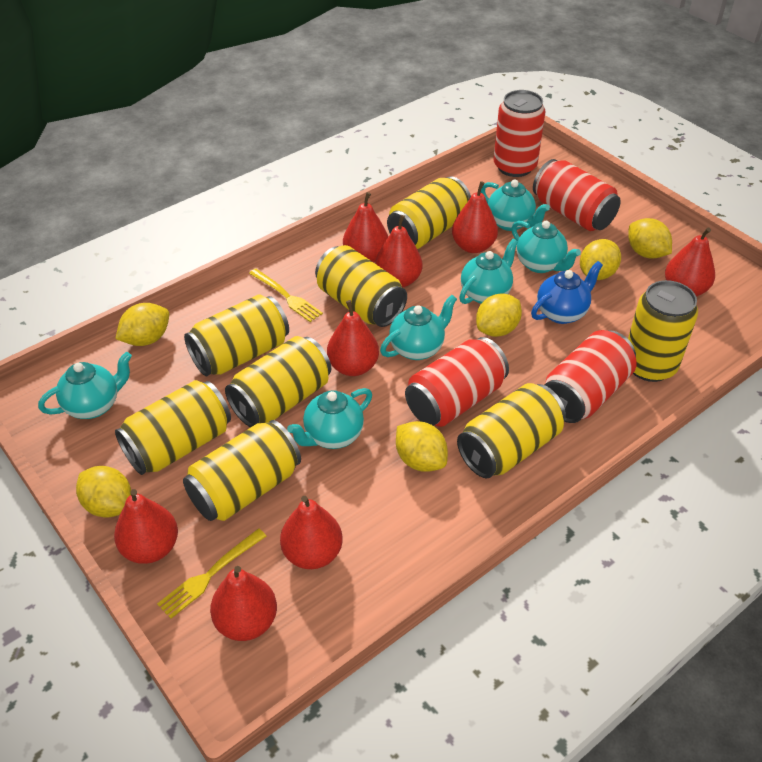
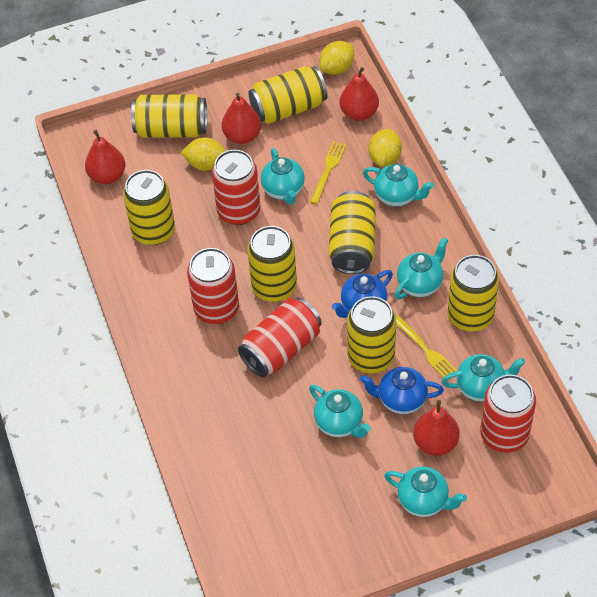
blue teapot: [531,261,603,324] = 1 -> [332,270,393,318] [360,367,444,414] = 2
red pear: [114,489,178,564] [210,566,277,641] [280,496,343,569] [327,300,379,376] [343,192,388,263] [375,215,422,288] [452,181,498,253] [665,227,715,297] = 8 -> [85,130,126,184] [222,93,261,144] [340,67,379,121] [413,400,460,456] = 4
yellow can: [115,380,231,475] [183,420,301,521] [184,294,289,376] [225,336,331,427] [315,245,407,327] [387,176,471,249] [457,383,566,479] [628,280,698,382] = 8 -> [123,170,175,245] [131,94,207,138] [247,226,297,302] [249,66,328,124] [329,191,376,274] [347,296,396,373] [448,255,499,332] = 7
yellow lemon: [76,466,131,518] [115,303,169,346] [396,421,448,472] [476,293,522,337] [580,239,621,280] [628,218,672,259] = 6 -> [181,137,226,171] [320,41,354,75] [369,129,402,167] = 3

